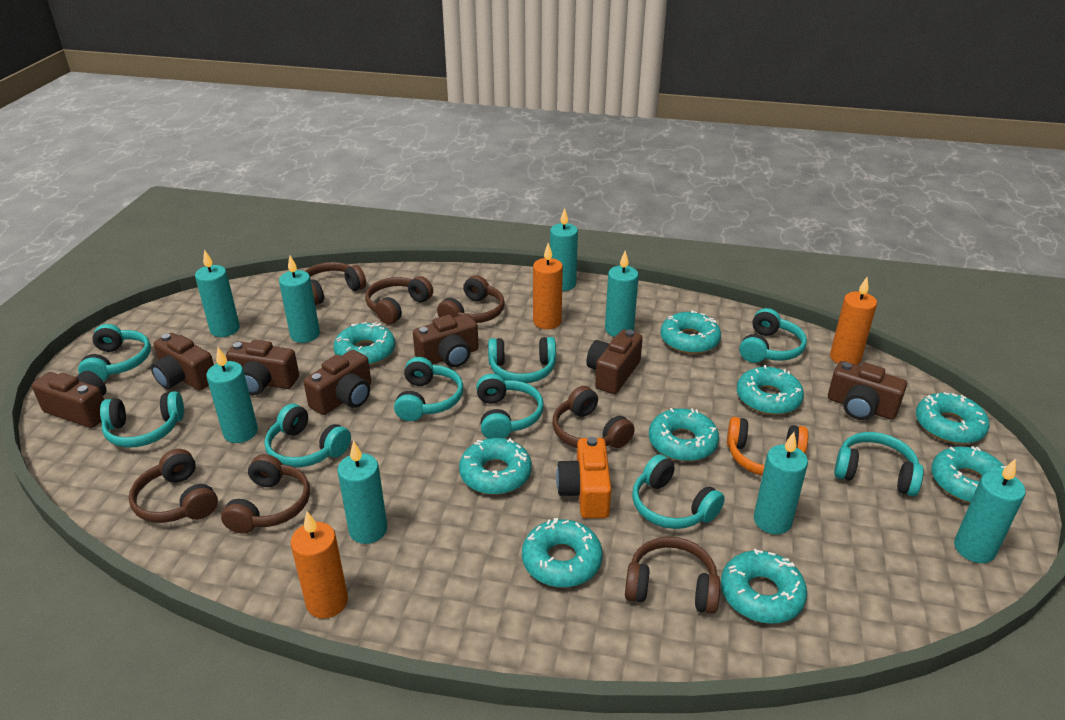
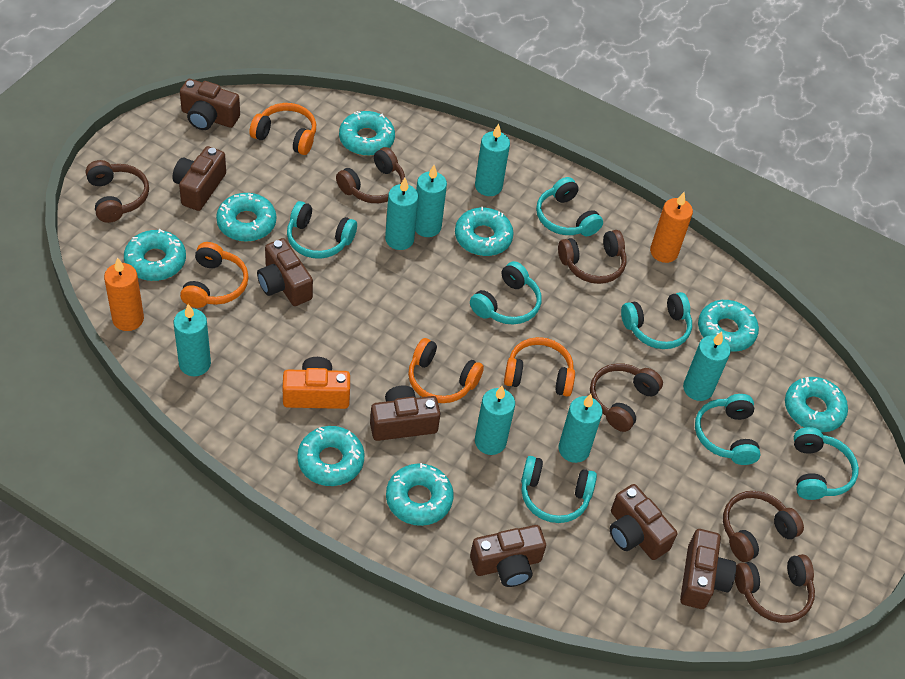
brown headphones: [129,449,218,523] [221,454,310,534] [305,262,366,305] [365,276,433,324] [437,275,505,323] [552,386,635,448] [625,537,721,614] = 7 -> [86,160,149,223] [336,147,405,203] [558,230,627,284] [590,363,663,432] [723,491,804,562] [735,554,815,623] = 6
orange candle: [290,512,348,619] [533,243,563,329] [830,277,877,365] = 3 -> [104,257,144,331] [650,192,693,263] = 2
orange headphones: [727,417,808,475] = 1 -> [180,242,249,308] [249,103,316,155] [408,338,484,403] [504,337,575,397] = 4
turquoise candle: [195,249,240,337] [206,347,258,443] [279,256,320,343] [337,440,387,544] [550,208,578,291] [605,251,639,337] [754,432,808,534] [954,459,1026,563] = 8 -> [173,304,211,376] [385,178,419,250] [415,165,447,237] [475,124,510,196] [475,386,515,455] [559,394,602,463] [683,332,731,401] = 7
turquoise donut: [333,322,395,366] [459,438,532,495] [522,518,603,587] [649,408,719,462] [660,310,721,354] [721,549,807,624] [737,365,804,415] [916,392,990,444] [931,446,1006,503] = 9 -> [124,229,186,281] [216,193,276,242] [297,426,365,486] [339,111,395,156] [386,463,454,526] [455,206,514,256] [698,300,759,352] [785,377,848,432] = 8
turquoise headphones: [78,324,151,381] [100,391,184,448] [264,404,351,468] [394,357,463,421] [476,374,544,439] [488,337,556,383] [632,454,725,529] [739,308,807,363] [834,432,924,496] = 9 -> [287,201,357,259] [470,261,542,324] [521,456,597,523] [536,177,603,236] [621,292,692,349] [695,394,760,465] [794,427,859,500] = 7

